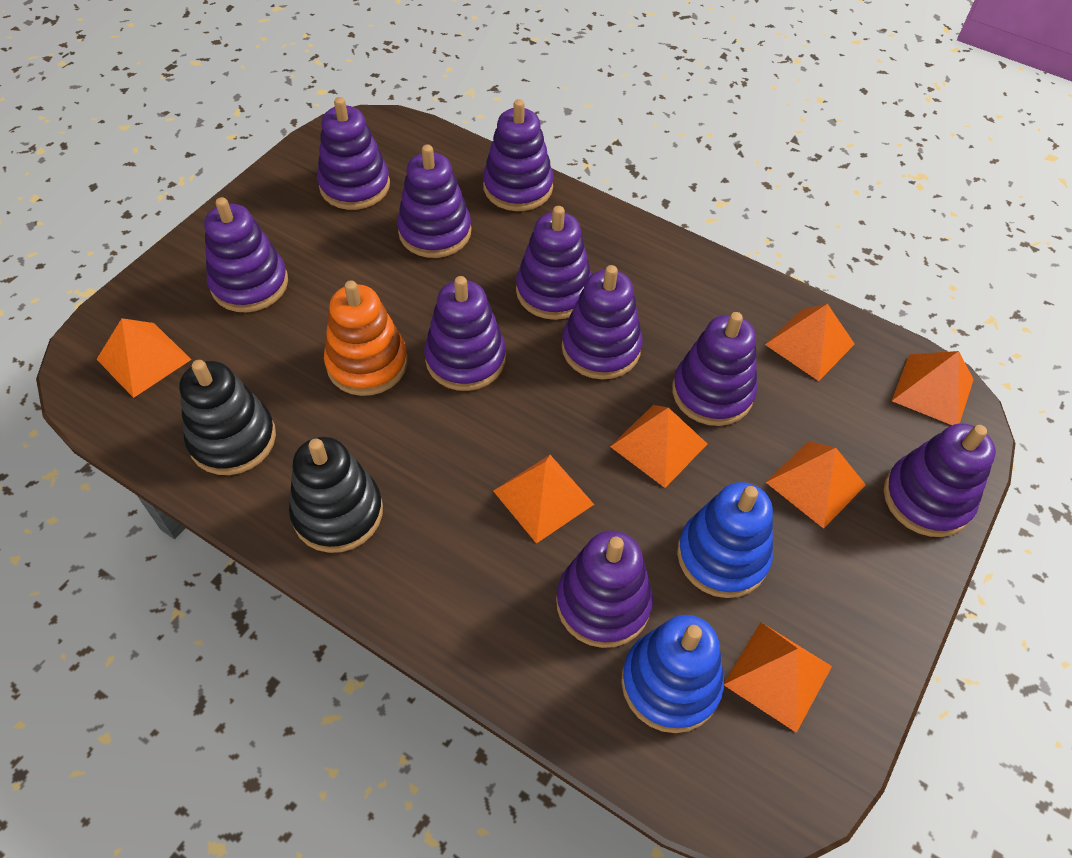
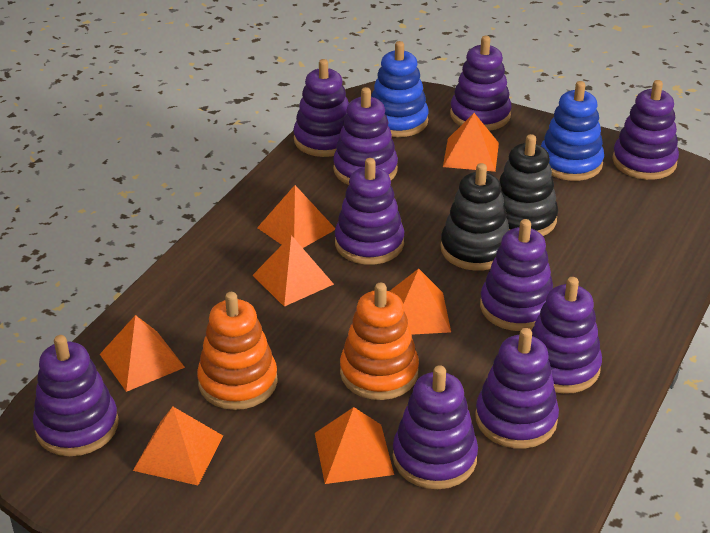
orange stacking toy: [324,280,408,396] = 1 -> [197,292,278,410] [340,283,419,400] = 2

